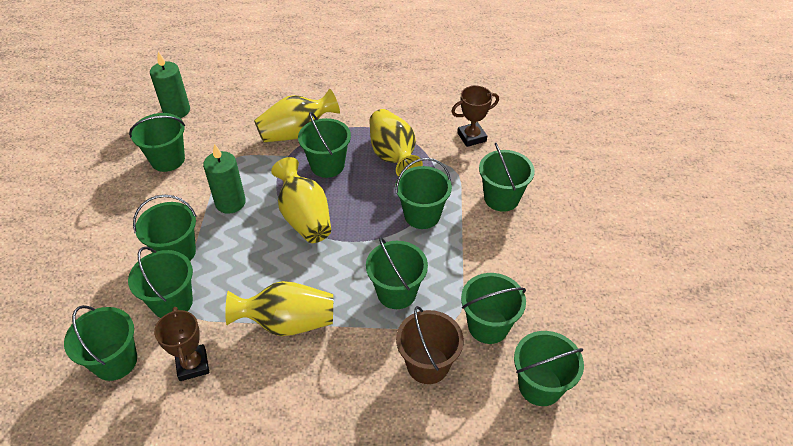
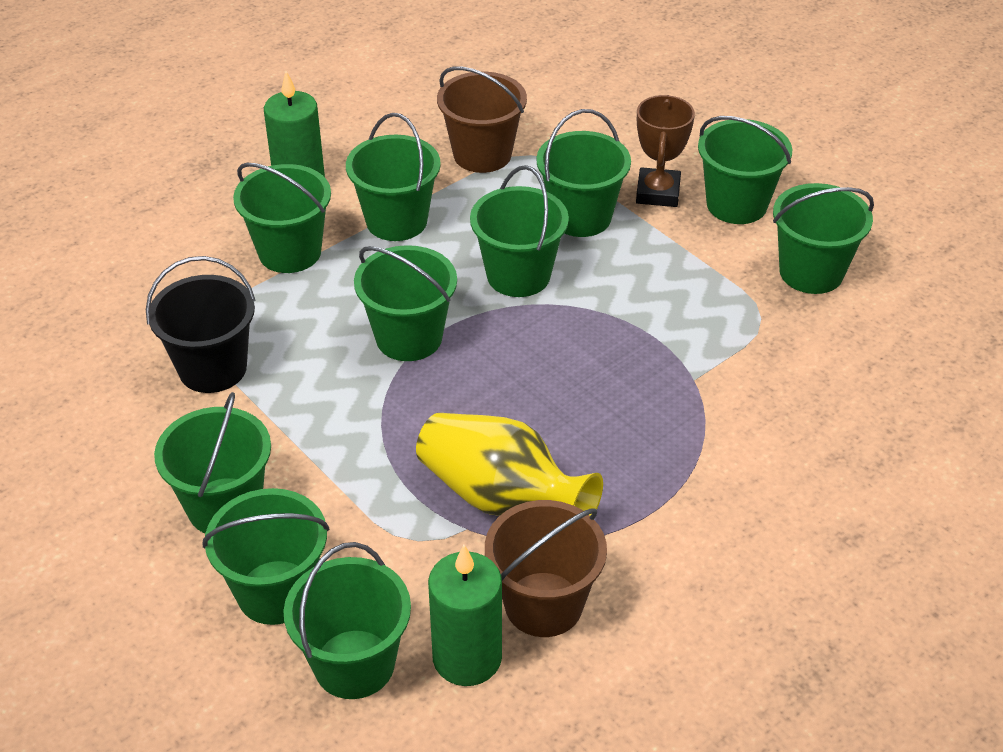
black bucket: none = 0 -> [146,256,256,393] = 1
brown bucket: [396,306,464,384] = 1 -> [437,67,527,173] [485,500,607,637] = 2
brown trophy: [154,307,209,381] [451,86,499,147] = 2 -> [636,95,695,207] = 1
yellow vase: [225,281,333,336] [254,89,340,143] [271,157,331,243] [369,109,423,176] = 4 -> [416,413,603,516] = 1

